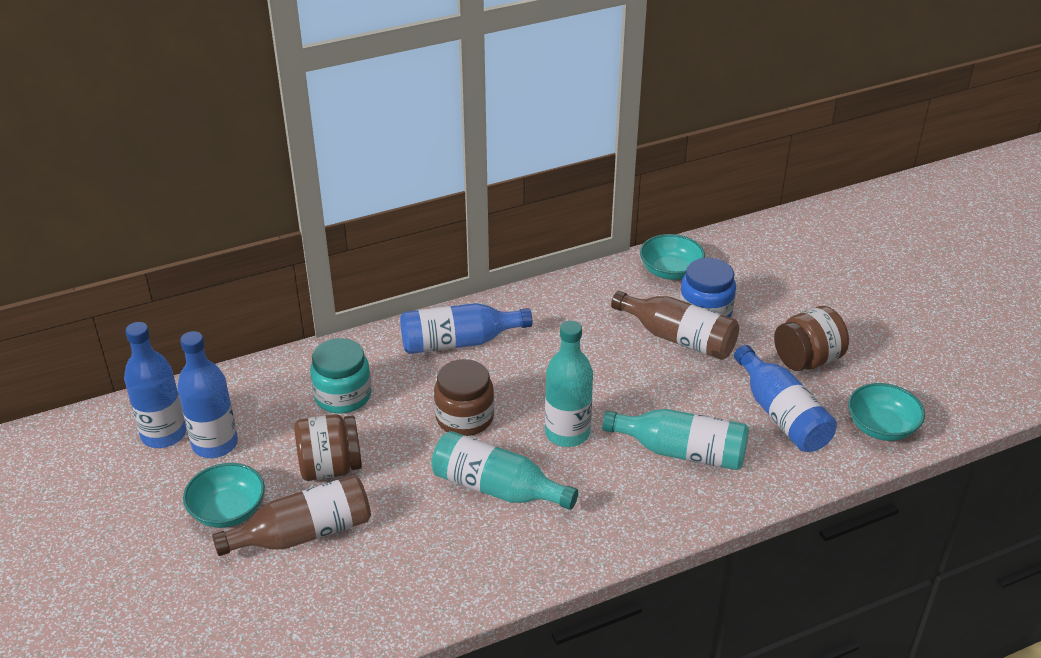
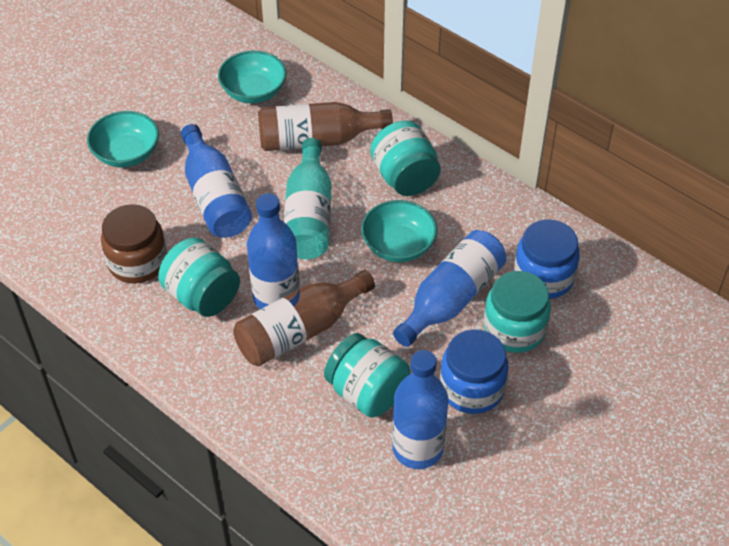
blue jar: [680,258,736,317] = 1 -> [440,329,509,414] [514,219,580,299] = 2
brown jar: [294,414,362,481] [434,359,494,436] [774,306,849,371] = 3 -> [101,204,167,283] = 1
turquoise bottle: [431,431,578,510] [545,321,593,447] [602,409,749,470] = 3 -> [283,138,332,259] = 1
turquoise jar: [310,338,371,413] = 1 -> [158,237,240,317] [324,333,410,418] [370,121,441,196] [484,271,551,353] = 4

